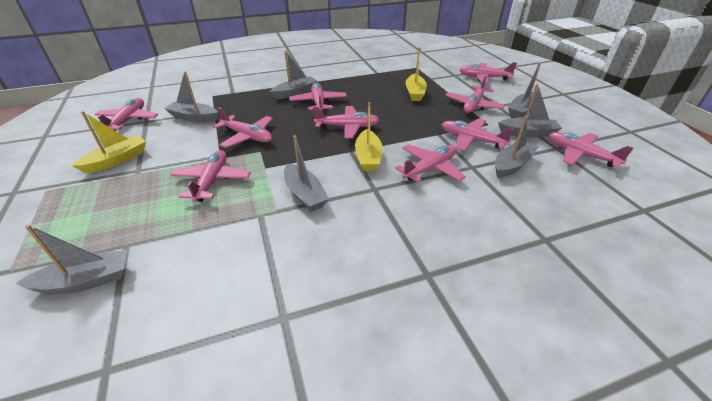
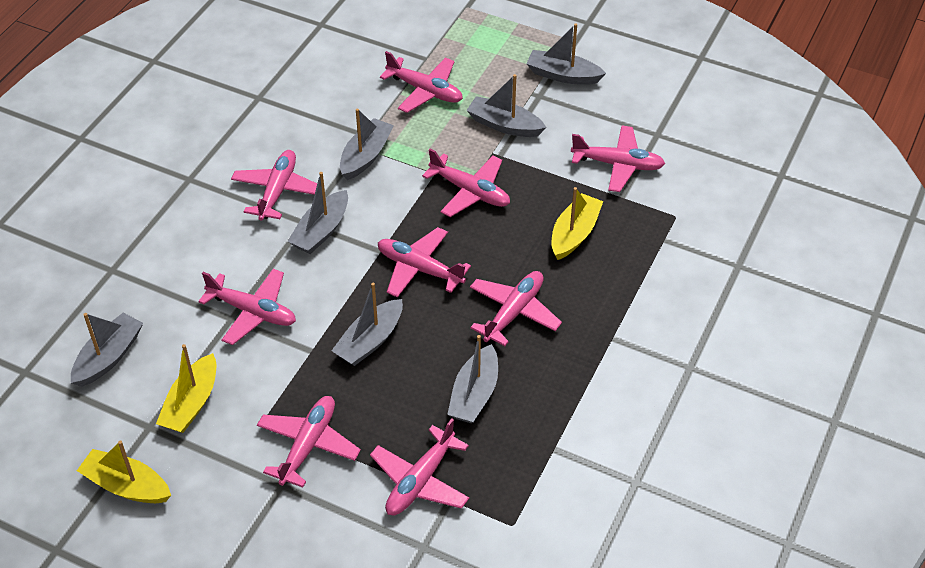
pink plane: [94,98,158,131] [170,150,251,202] [213,107,273,148] [289,82,347,111] [313,106,380,139] [395,144,466,183] [441,118,514,151] [445,75,505,113] [460,62,517,84] [548,132,633,168] = 10 -> [198,269,296,345] [231,150,317,221] [257,396,361,488] [370,419,469,515] [378,227,471,298] [380,51,463,113] [422,149,510,217] [470,271,562,346] [571,125,665,192] = 9

